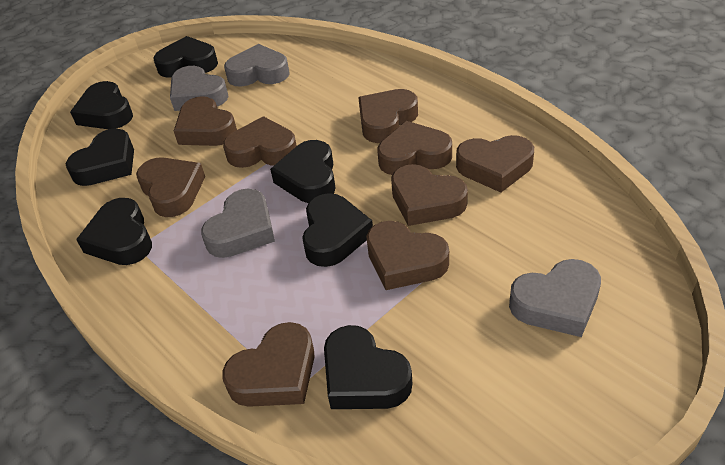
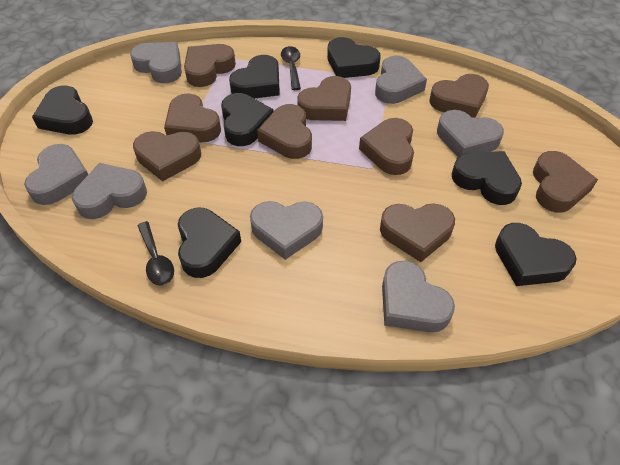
black spoon: none = 0 -> [137,221,174,286] [281,46,301,90] = 2
grey heart: [170,66,229,111] [201,189,275,258] [224,44,290,87] [509,259,601,337] = 4 -> [24,144,88,205] [72,163,147,219] [130,42,182,83] [250,201,323,260] [375,56,427,104] [382,261,455,332] [437,110,504,157] = 7

